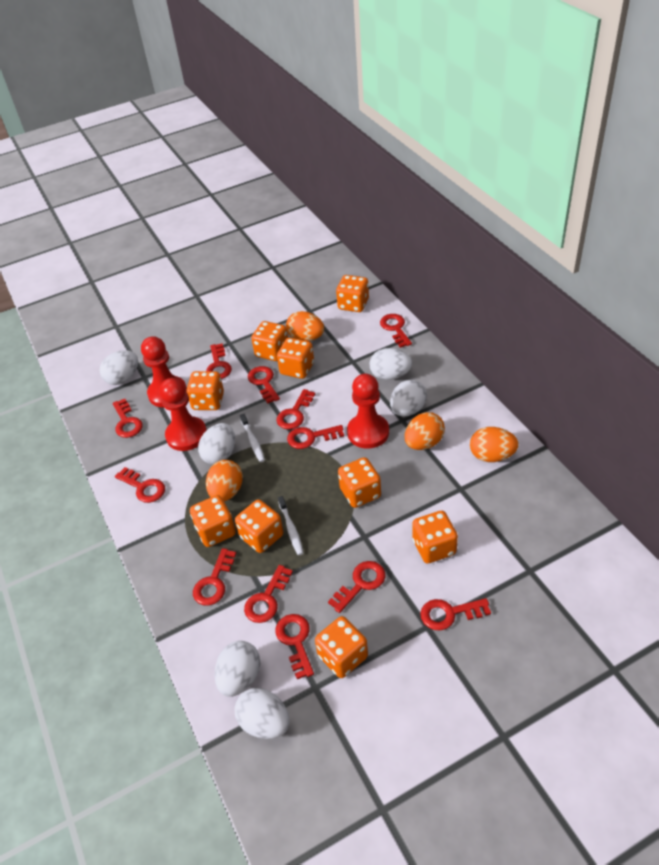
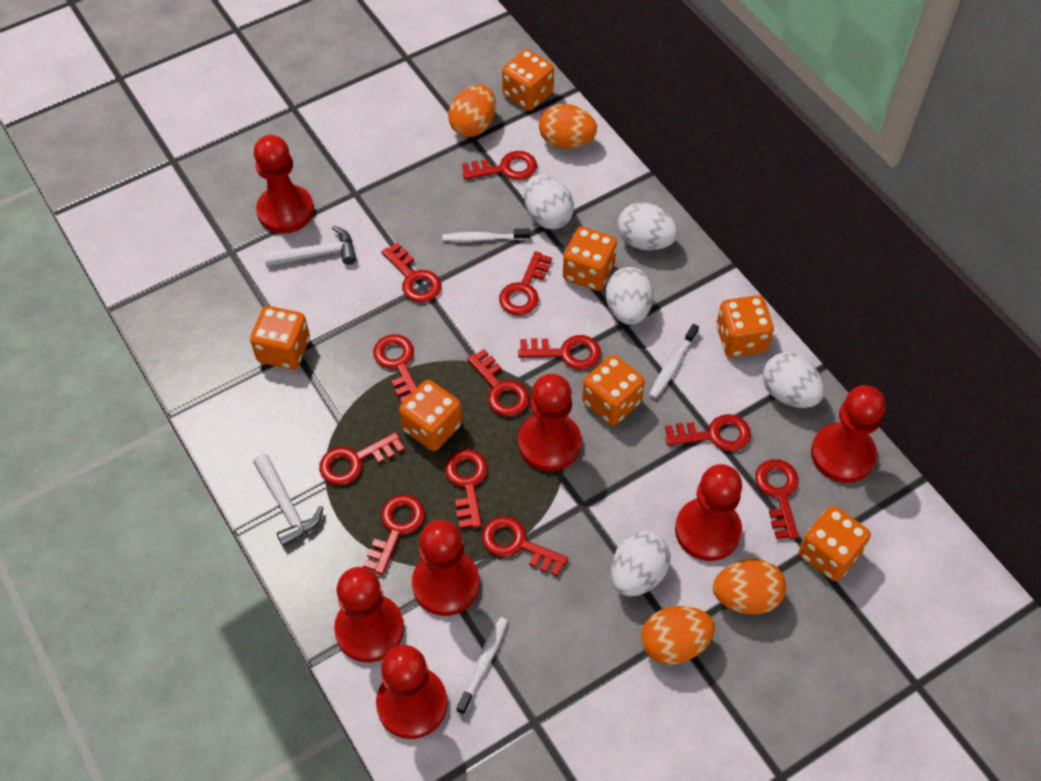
orange dice: [186,371,224,410] [190,495,236,547] [235,500,283,553] [251,321,288,361] [277,338,314,379] [315,616,368,678] [336,275,369,312] [338,457,381,508] [412,511,458,563] = 9 -> [250,306,310,370] [399,380,462,451] [502,49,554,111] [563,227,617,291] [582,355,645,426] [716,295,774,357] [799,506,871,581] = 7
red pawn: [141,336,187,407] [159,378,207,451] [347,374,389,449] = 3 -> [254,135,314,234] [334,567,404,663] [376,645,448,739] [412,520,479,616] [518,374,581,472] [675,464,742,561] [811,385,886,483] = 7
white egg: [100,350,138,385] [198,423,235,465] [214,641,260,697] [234,688,290,739] [370,348,412,380] [390,380,427,416] = 6 -> [524,174,574,229] [606,267,654,325] [611,531,670,596] [618,202,678,250] [763,352,825,408] = 5
white hammer: none = 0 -> [253,454,323,547] [264,226,357,267] = 2
white toothbrush: [240,414,265,462] [278,496,303,555] = 2 -> [442,229,530,242] [457,617,508,715] [649,324,699,399] = 3

